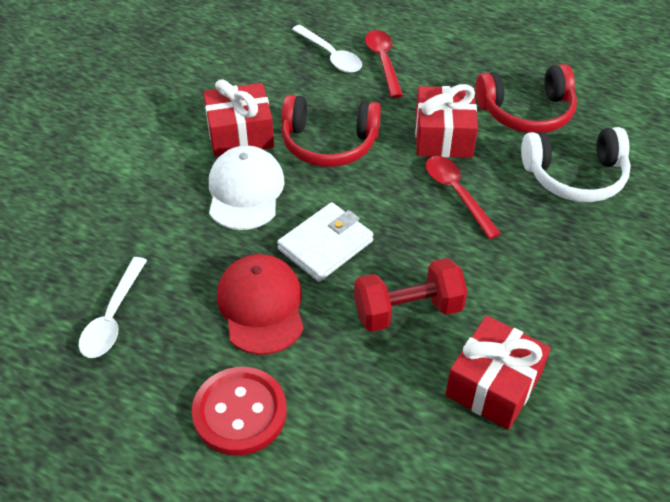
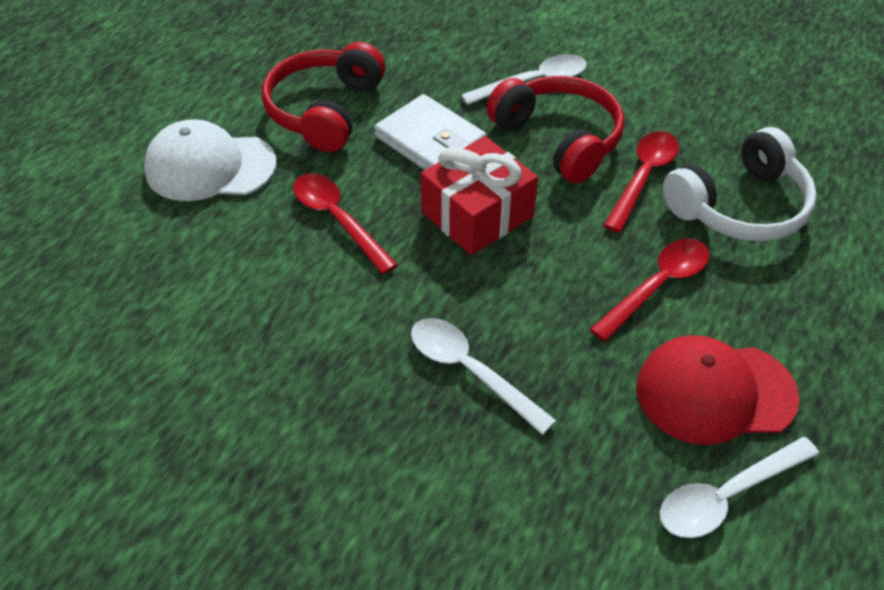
red button: [192,367,287,455] = 1 -> none = 0
red dumbbell: [354,258,467,332] = 1 -> none = 0
red gift: [203,79,274,157] [415,84,478,158] [445,316,551,430] = 3 -> [421,136,538,255] = 1
red spoon: [365,30,403,98] [426,156,501,239] = 2 -> [293,173,398,274] [590,238,709,341] [603,131,679,233] = 3
white spoon: [79,257,147,358] [292,25,362,73] = 2 -> [411,318,556,435] [461,54,587,105] [660,437,819,538] = 3

